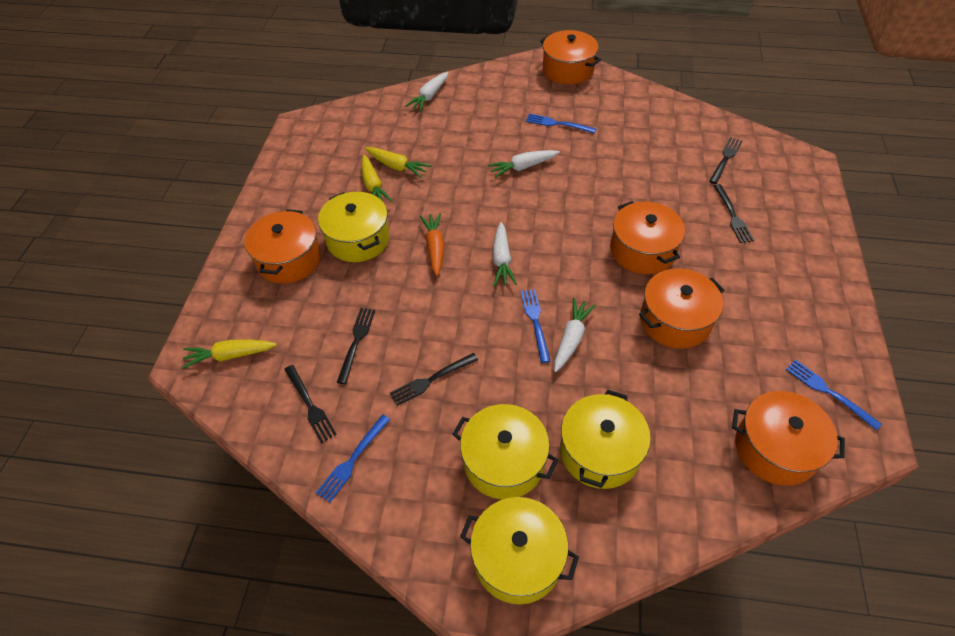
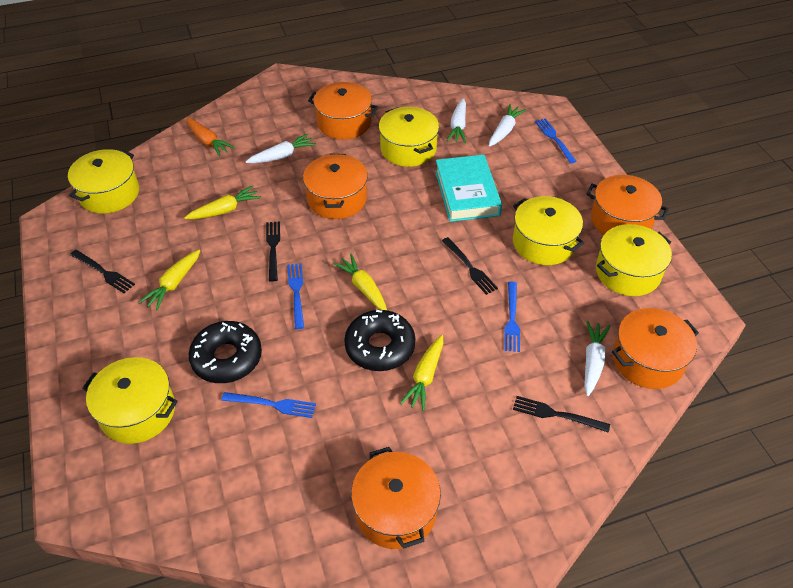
black donut: none = 0 -> [189,321,262,383] [344,310,415,371] = 2
black fork: [284,365,337,443] [337,308,375,384] [390,353,478,406] [709,137,742,184] [714,184,754,243] = 5 -> [70,250,135,293] [266,221,280,282] [442,237,498,295] [513,396,610,433] = 4
turquoise book: none = 0 -> [435,155,502,222] = 1
yellow carrot: [182,340,277,369] [362,155,392,202] [365,147,431,178] = 3 -> [139,249,201,311] [184,186,261,219] [333,254,387,310] [400,335,443,411] = 4
yellow pot: [318,192,390,262] [453,404,558,500] [460,497,579,604] [560,390,651,489] = 4 -> [68,149,139,214] [82,357,178,444] [379,107,439,167] [513,196,584,265] [596,224,672,296] = 5

